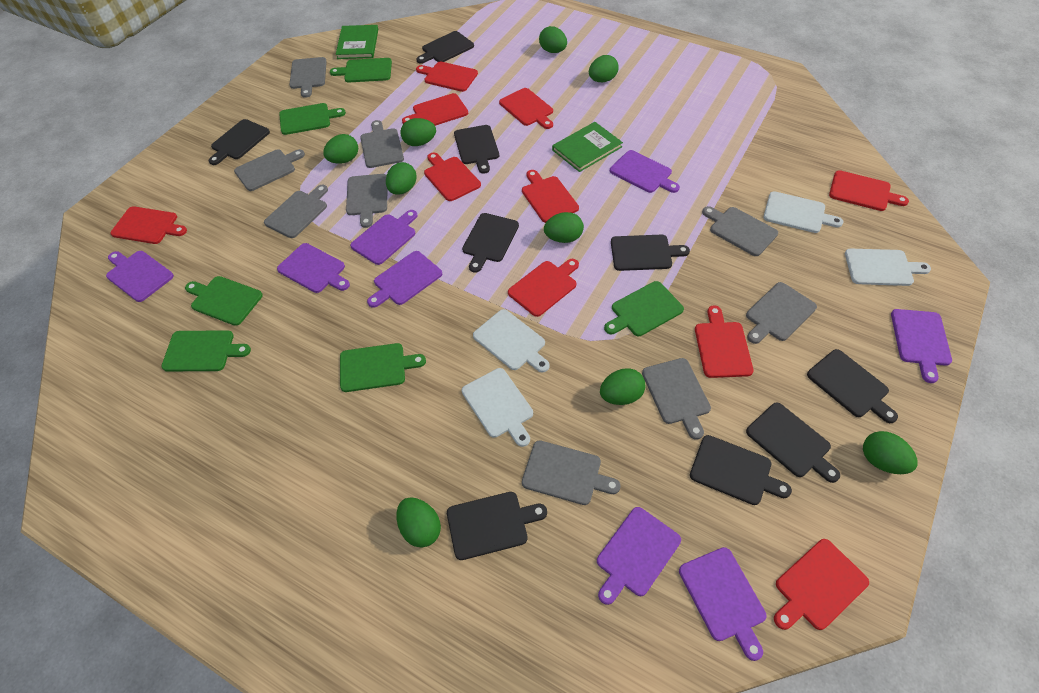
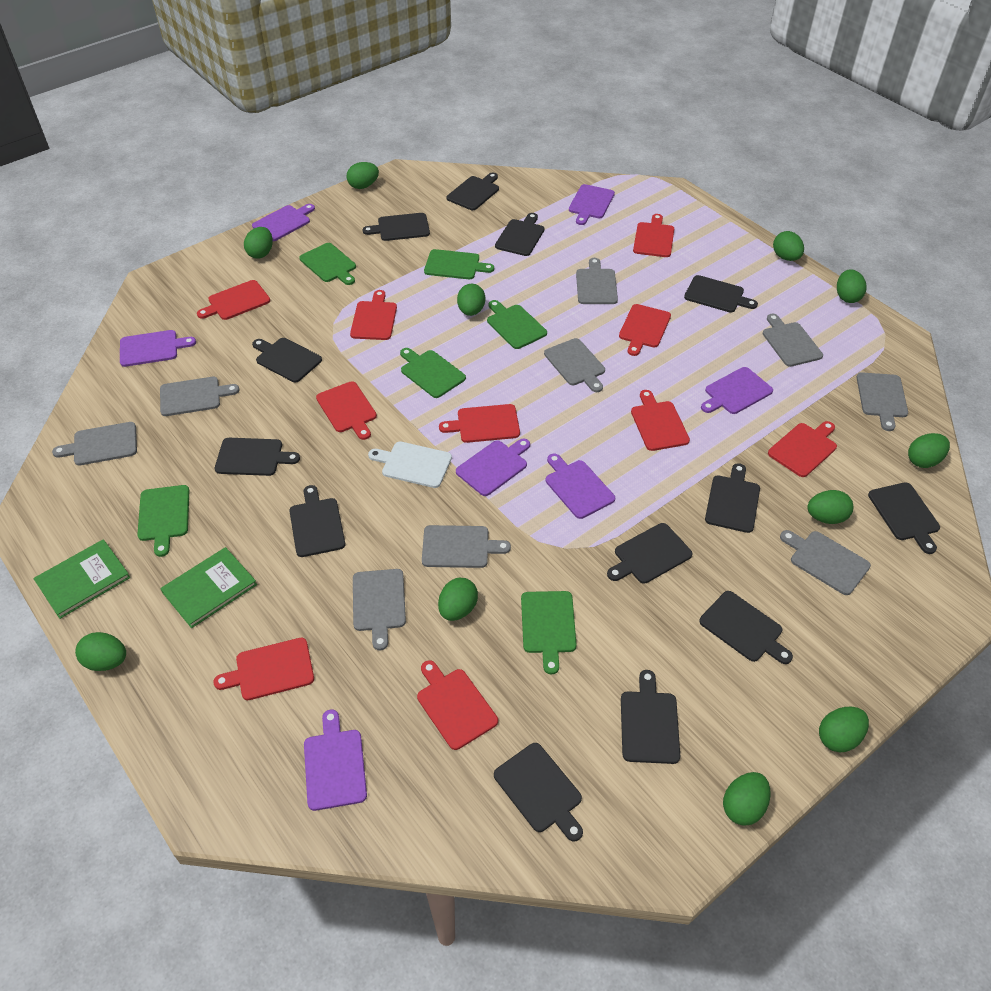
black cutting board: [208,119,270,165] [416,31,474,64] [447,492,547,560] [454,125,499,174] [462,213,519,273] [611,235,690,271] [690,435,792,505] [746,403,840,483] [807,349,898,423] = 9 -> [215,438,300,476] [252,338,322,382] [289,485,345,557] [363,213,430,241] [447,173,499,210] [494,743,583,841] [495,213,544,256] [607,523,693,583] [621,670,680,764] [684,275,758,313] [699,591,793,664] [705,463,760,533] [868,482,940,554] = 13
green egg: [323,134,358,164] [386,162,417,195] [396,497,441,548] [400,118,436,146] [539,26,567,53] [544,212,584,243] [589,55,618,82] [600,368,646,405] [863,431,918,474] = 9 -> [75,632,126,671] [244,227,273,259] [347,162,379,189] [438,578,478,621] [457,284,485,316] [723,772,771,826] [773,231,804,261] [807,490,853,524] [819,707,869,752] [837,269,867,303] [908,433,950,468] = 11
purple cutting board: [106,251,174,302] [277,243,350,293] [350,210,418,265] [367,251,442,308] [597,507,681,605] [610,150,680,193] [679,547,767,661] [891,309,952,383] = 8 -> [120,330,196,367] [252,204,315,241] [304,710,367,811] [456,438,530,496] [546,454,615,519] [569,184,615,225] [701,367,773,414] = 7
white cutting board: [462,368,533,447] [473,309,550,372] [763,191,843,233] [845,249,931,286] = 4 -> [368,442,452,488] = 1

